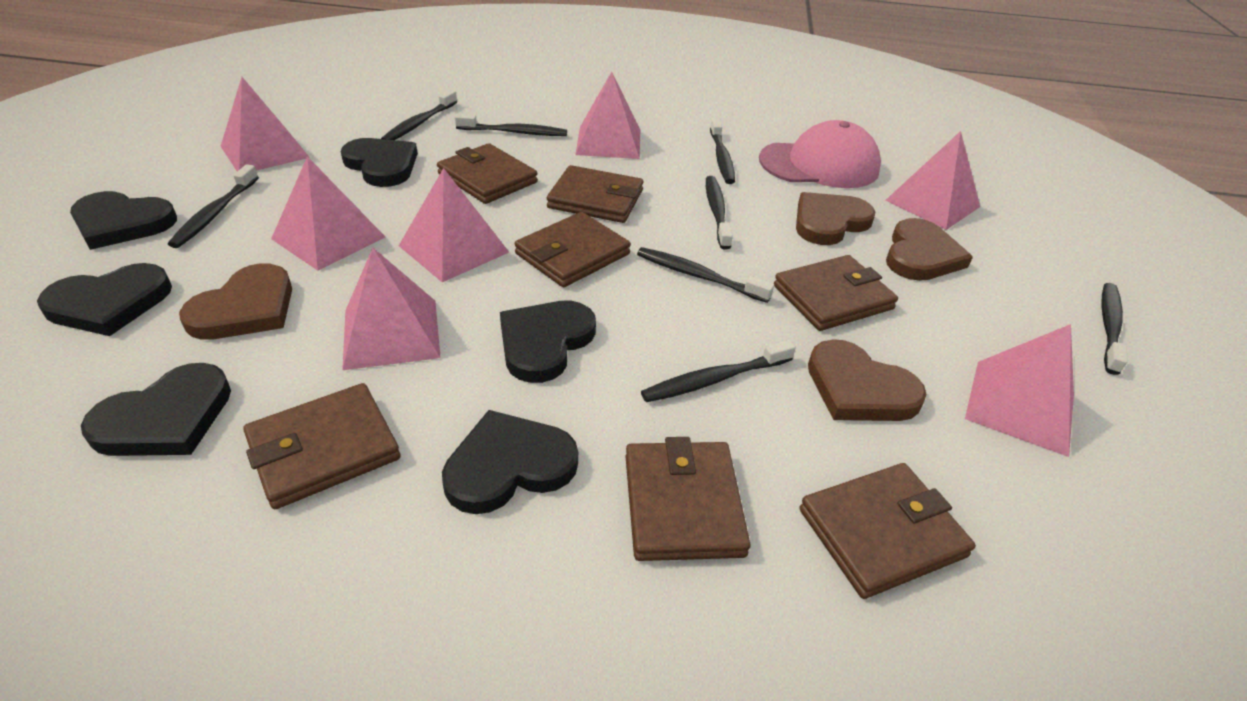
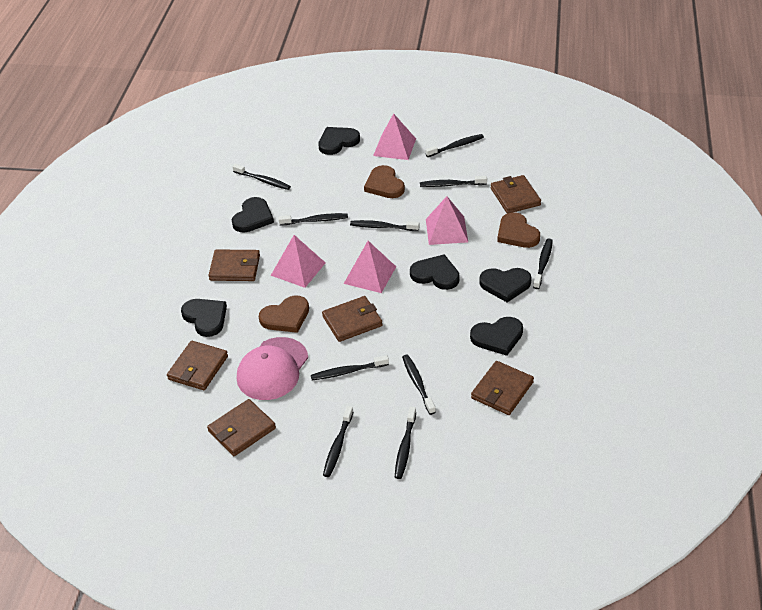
black toothbrush: [168,164,259,248] [381,90,457,140] [455,113,567,136] [637,247,774,303] [641,340,796,402] [706,176,733,250] [710,118,735,184] [1101,283,1128,375] = 8 -> [232,164,291,190] [278,213,348,225] [311,355,389,380] [323,406,353,477] [350,220,419,231] [395,407,416,479] [402,355,436,415] [420,176,487,187] [425,134,484,157] [533,239,553,289] = 10
brown heart: [179,263,292,340] [796,192,875,245] [808,339,927,421] [886,218,973,281] = 4 -> [259,296,309,333] [364,165,405,198] [497,212,540,248] = 3
brown wallet: [243,383,401,509] [437,143,538,204] [515,212,631,287] [547,165,643,223] [625,437,751,561] [774,255,898,331] [800,463,976,599] = 7 -> [167,341,228,390] [207,399,276,456] [208,250,260,281] [322,296,383,342] [471,361,534,415] [490,175,541,213] = 6
pink pyramid: [221,77,310,171] [271,156,385,271] [342,248,441,370] [399,168,509,282] [575,72,640,159] [885,131,980,230] [965,324,1074,457] = 7 -> [271,235,325,288] [344,241,396,293] [373,113,416,160] [426,196,468,245] = 4

